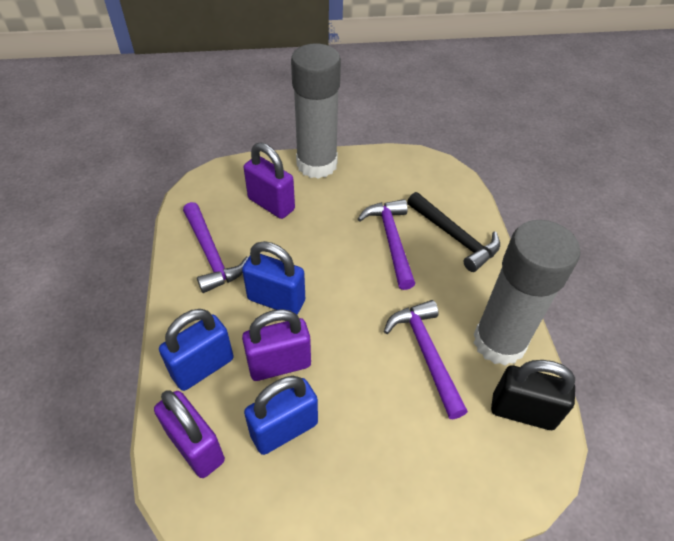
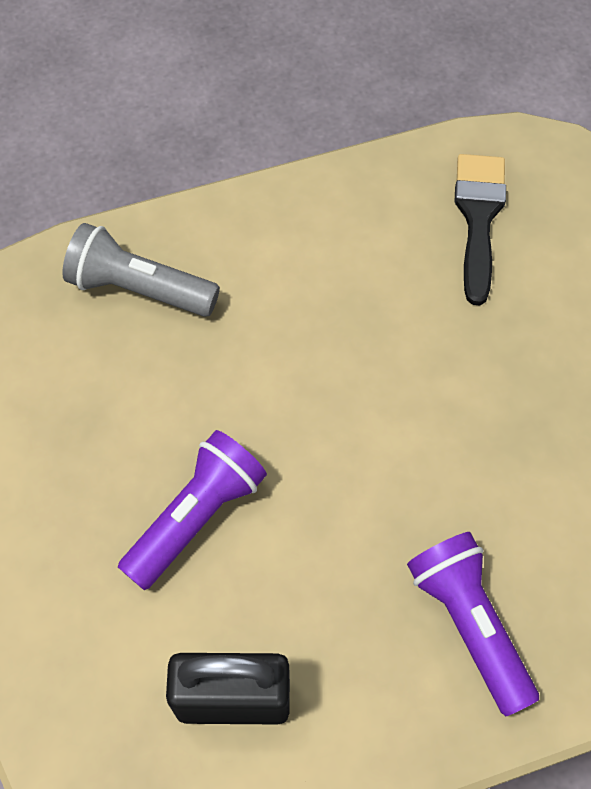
black brush: none = 0 -> [454,154,506,305] = 1
black hammer: [407,192,500,272] = 1 -> none = 0
blue padlock: [159,309,234,391] [242,241,305,314] [244,376,318,455] = 3 -> none = 0
grey flashlight: none = 0 -> [62,223,220,317] = 1
grey glue stick: [291,43,341,179] [474,220,580,366] = 2 -> none = 0
purple flashlight: none = 0 -> [118,430,267,590] [407,532,539,716] = 2
purple hammer: [183,202,249,293] [358,199,415,290] [384,300,468,419] = 3 -> none = 0
purple padlock: [154,391,225,478] [242,309,311,381] [243,142,295,219] = 3 -> none = 0

